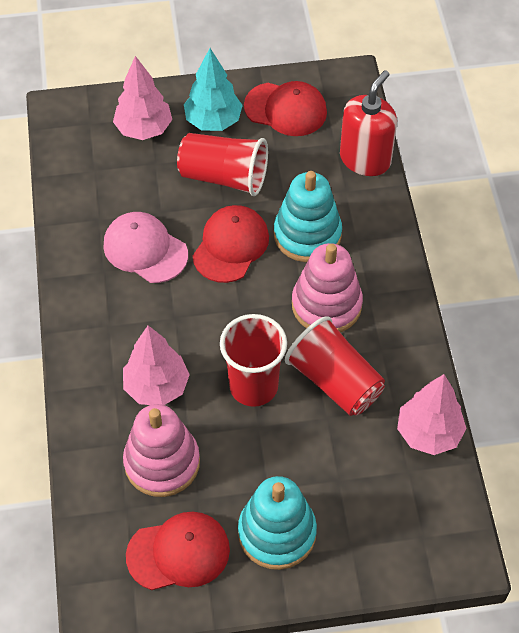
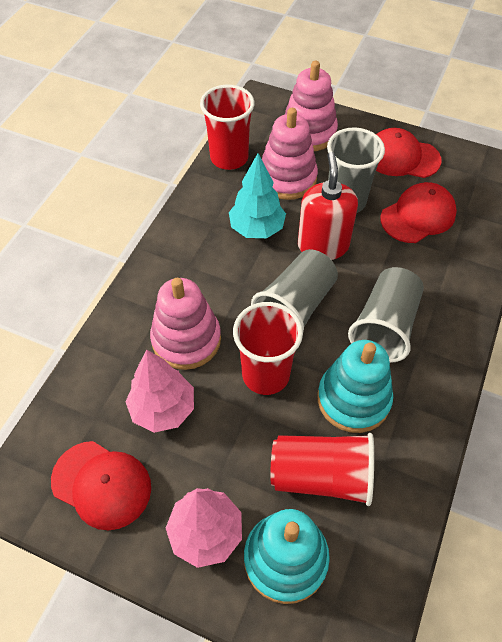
grey cup: none = 0 -> [251,249,338,331] [327,128,385,213] [348,267,424,363] = 3
pink cap: [103,212,188,283] = 1 -> none = 0
pink stacking toy: [123,404,200,497] [292,243,363,332] = 2 -> [150,278,221,370] [262,108,318,200] [284,61,338,151] = 3
pink tree: [113,56,172,140] [123,325,190,405] [397,374,467,455] = 3 -> [125,350,194,433] [166,488,242,568] = 2

